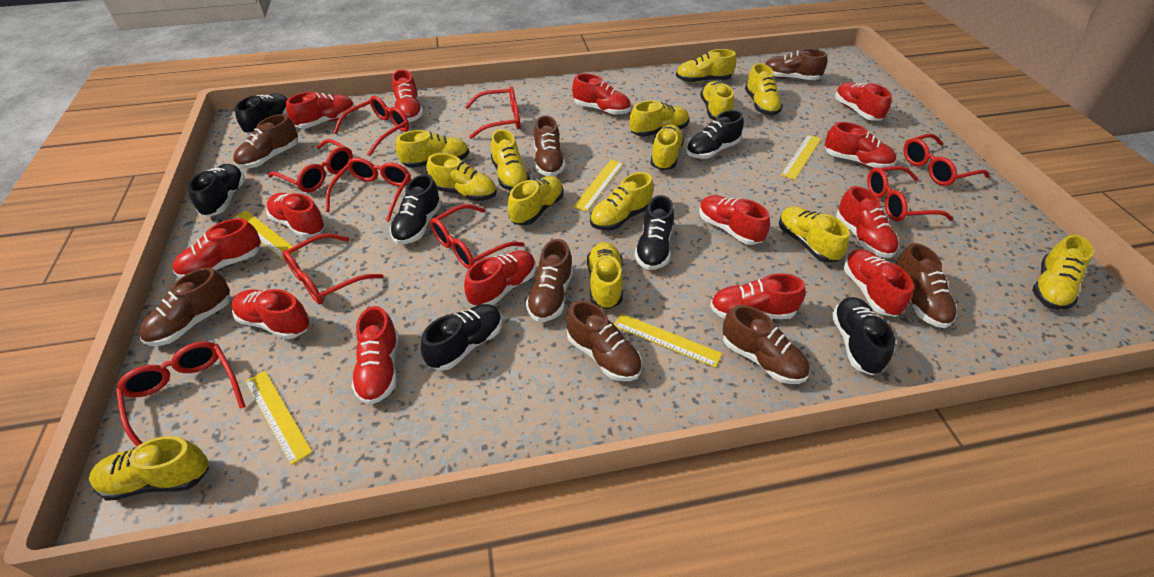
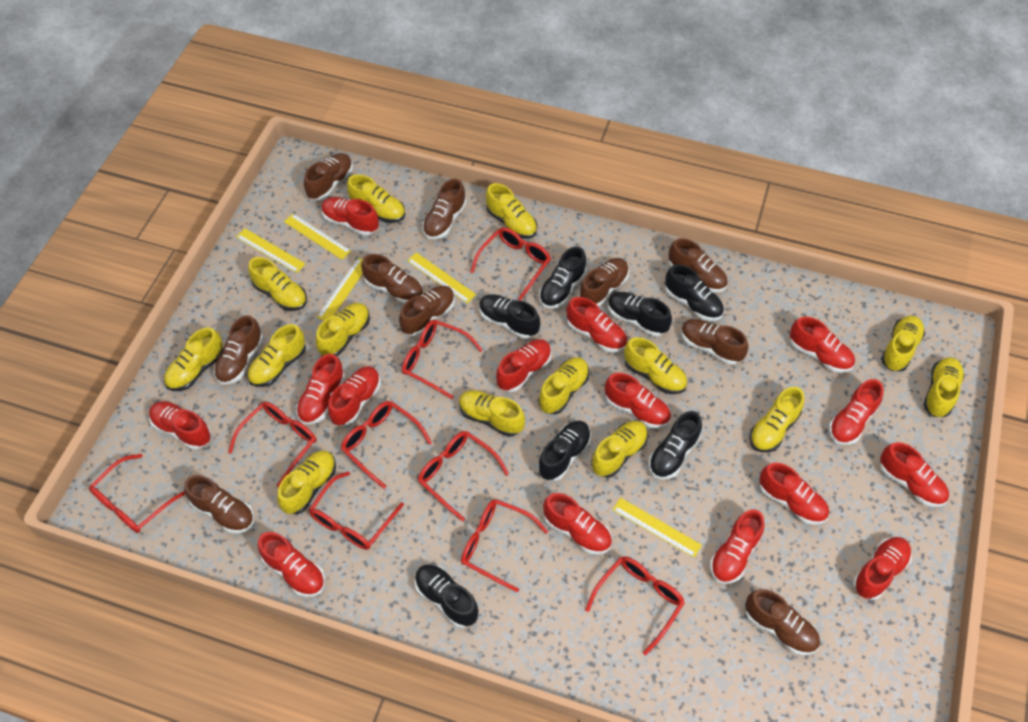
brown shoe: [139,268,231,346] [233,114,298,169] [526,239,573,322] [534,115,565,176] [566,300,642,381] [723,305,810,384] [765,49,827,80] [895,243,957,328] = 8 -> [184,475,254,534] [214,315,263,385] [304,153,353,200] [361,254,423,304] [399,286,455,336] [422,178,466,239] [579,258,629,307] [669,238,728,293] [681,319,749,365] [745,589,820,655] = 10
red shoe: [172,218,261,278] [232,289,311,339] [266,193,326,238] [286,92,355,128] [351,306,399,405] [392,70,423,122] [464,250,536,306] [572,73,631,115] [699,195,770,245] [710,273,805,319] [825,122,896,168] [835,82,892,121] [836,186,899,258] [843,249,914,317] = 14 -> [149,401,211,449] [258,532,325,597] [296,354,345,425] [322,197,379,235] [328,366,381,426] [496,339,552,392] [543,493,612,555] [567,297,627,352] [605,373,671,428] [710,509,765,584] [759,463,829,525] [790,317,855,373] [829,379,884,445] [853,537,912,600] [880,442,949,507] = 15

